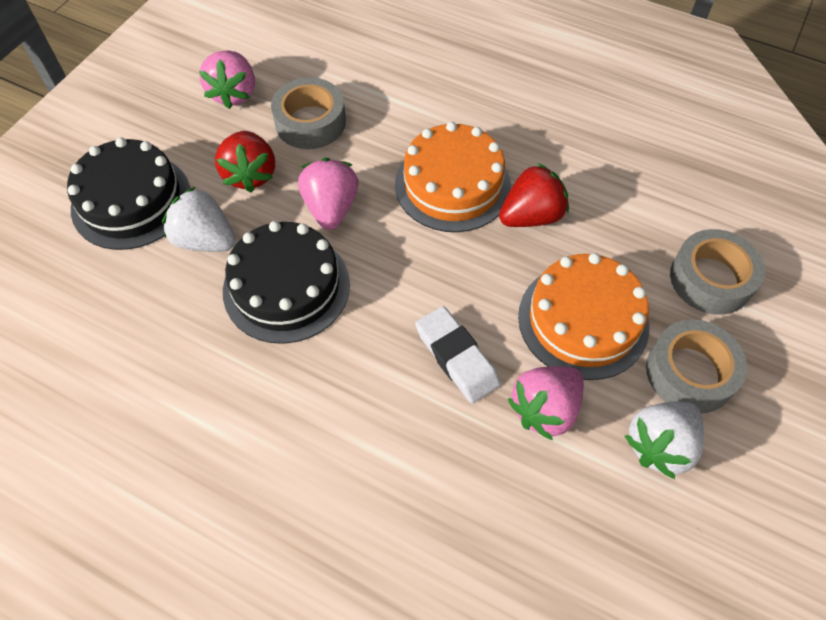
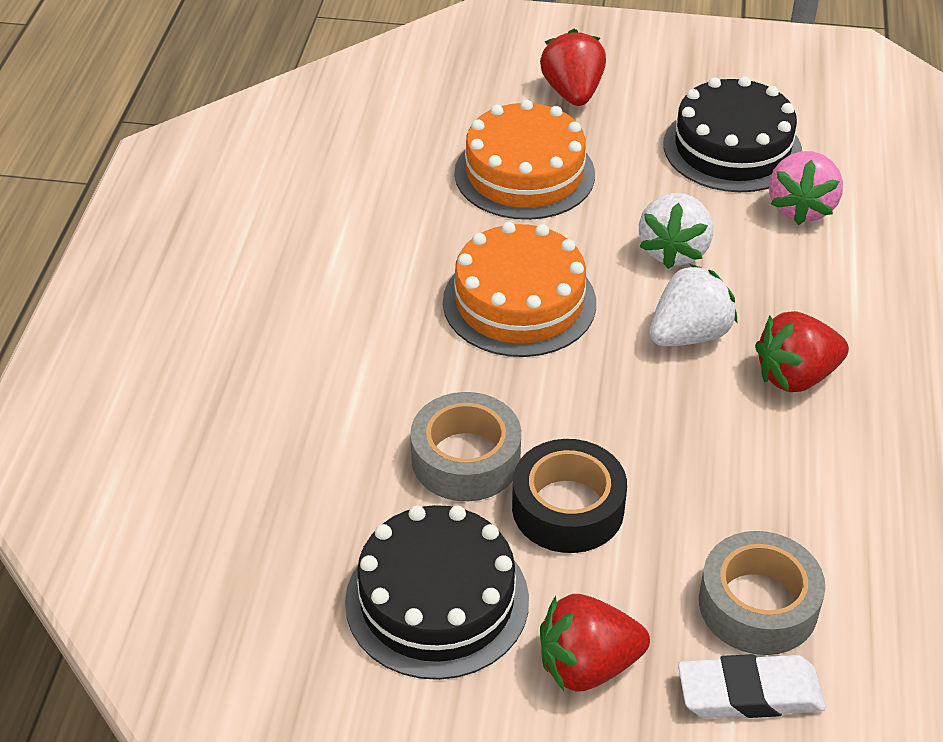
black tape: none = 0 -> [512,439,627,553] = 1
grey tape: [271,78,346,149] [646,320,747,414] [670,229,765,315] = 3 -> [410,392,521,501] [699,531,825,655] = 2
pink strawberry: [199,50,255,109] [298,158,359,230] [508,366,584,441] = 3 -> [769,151,843,225] = 1
red strawberry: [215,131,275,193] [499,163,569,227] = 2 -> [540,29,606,106] [540,594,650,692] [755,311,849,392] = 3

